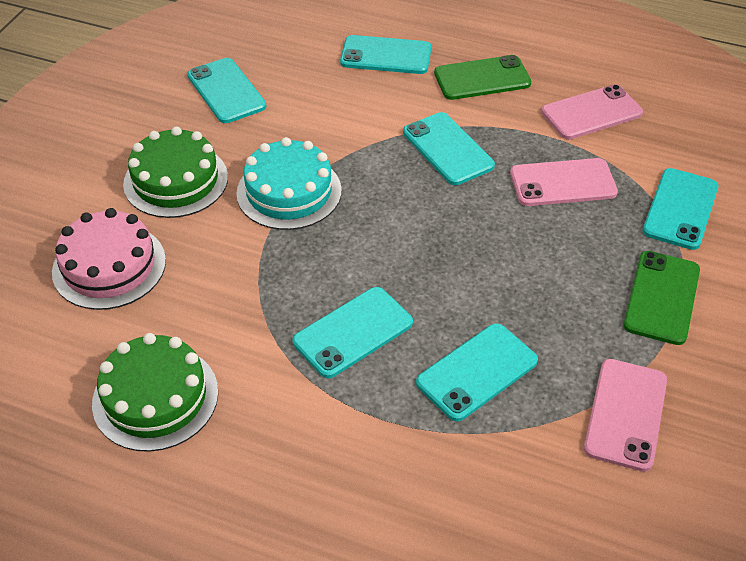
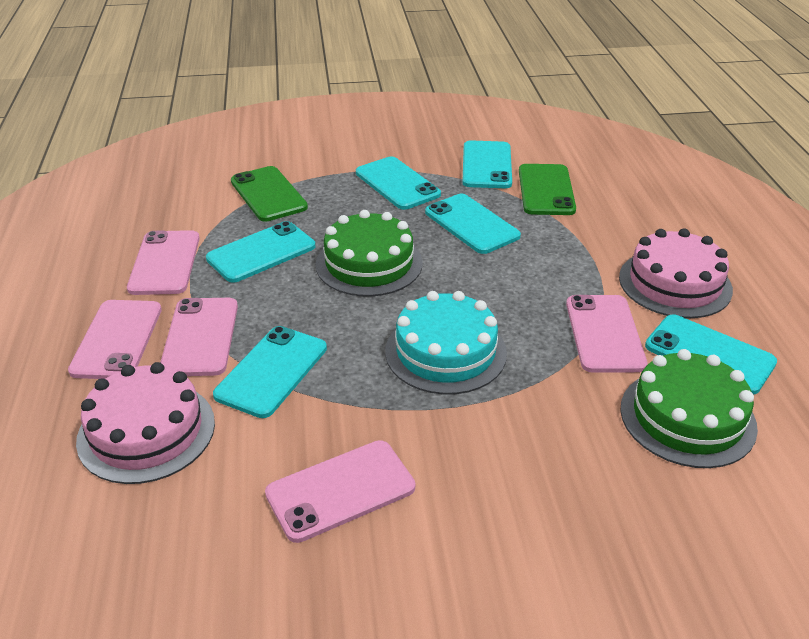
pink cake: [52,208,166,310] = 1 -> [76,362,215,484] [619,228,733,318] = 2
pink phone: [510,158,618,206] [541,84,643,139] [584,359,667,472] = 3 -> [68,300,162,379] [127,230,200,295] [160,298,238,376] [265,440,415,543] [566,295,648,373] = 5

